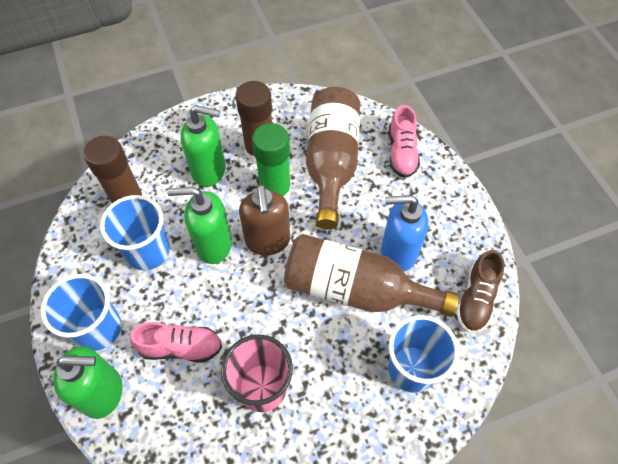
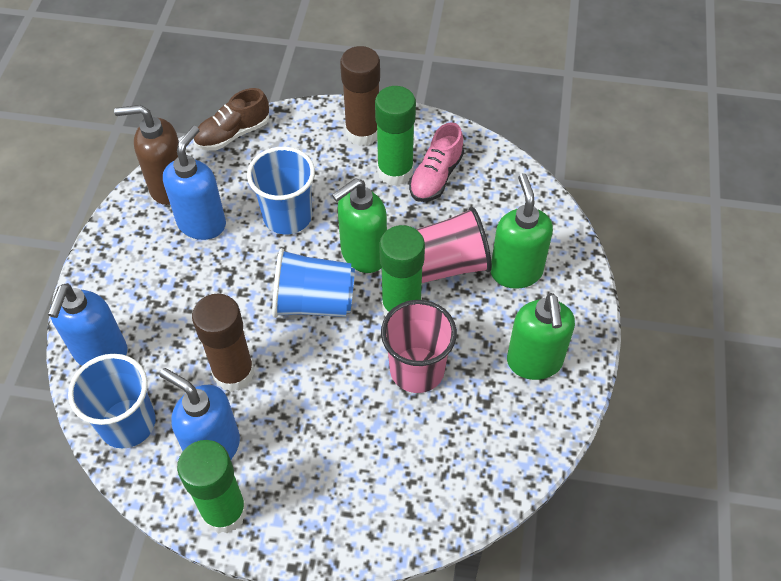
blue soap dispenser: [381,195,429,271] = 1 -> [48,283,128,366] [159,368,240,459] [163,126,226,240] = 3
brown bottle: [284,234,459,317] [306,87,360,230] = 2 -> none = 0
green glue stick: [252,123,291,201] = 1 -> [177,440,247,534] [375,86,416,186] [379,225,425,316] = 3
pink cup: [221,335,293,412] = 1 -> [381,300,457,393] [416,207,492,283] = 2
pink shoe: [130,322,222,363] [389,105,420,178] = 2 -> [409,122,464,202] = 1

